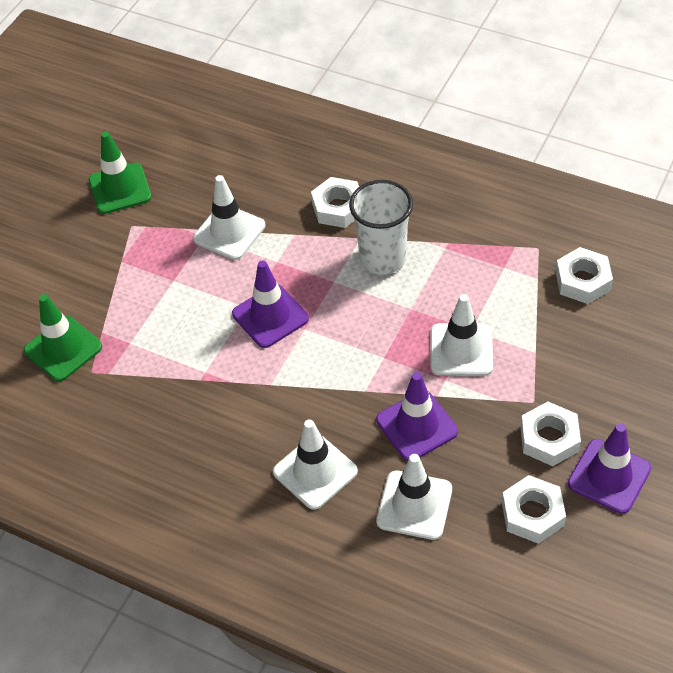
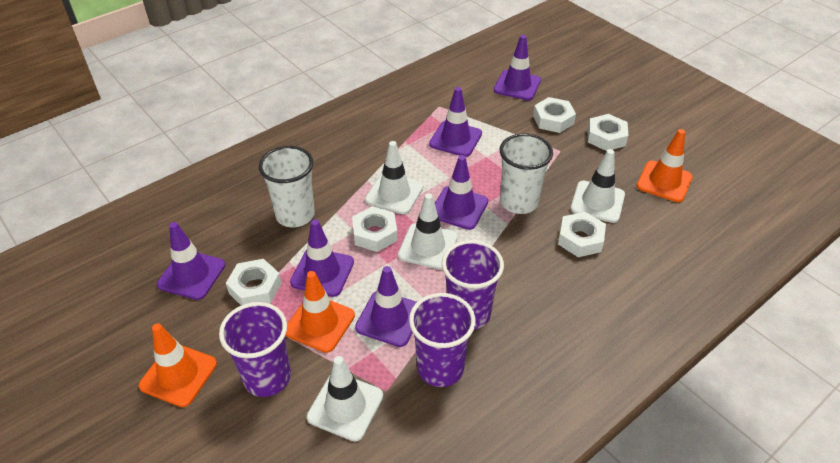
green traffic cone: [24,294,102,382] [89,131,152,214] = 2 -> none = 0
orange traffic cone: none = 0 -> [139,323,217,407] [285,271,355,353] [637,129,693,202] = 3
purple cup: none = 0 -> [219,302,291,397] [409,293,476,387] [442,240,504,330] = 3
purple traffic cone: [232,260,309,348] [376,372,458,461] [568,423,651,514] = 3 -> [157,222,225,300] [290,219,354,297] [355,266,417,347] [429,87,482,157] [435,155,488,230] [494,35,541,100] = 6
white cup: [349,180,413,275] = 1 -> [259,146,315,227] [500,133,553,214] = 2
white nut: [311,177,359,228] [502,475,566,544] [520,402,581,466] [555,247,613,304] = 4 -> [226,259,281,305] [352,206,398,252] [533,97,576,133] [558,212,606,257] [588,114,629,151] = 5

